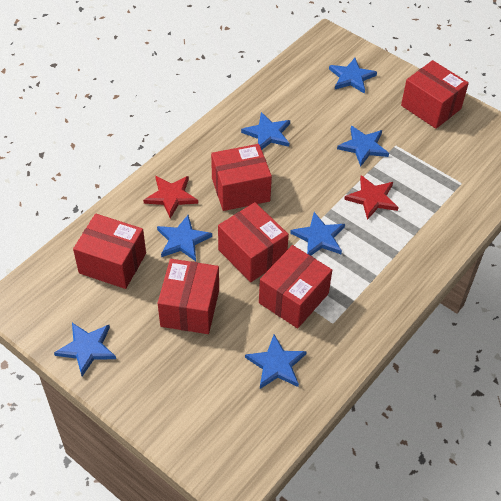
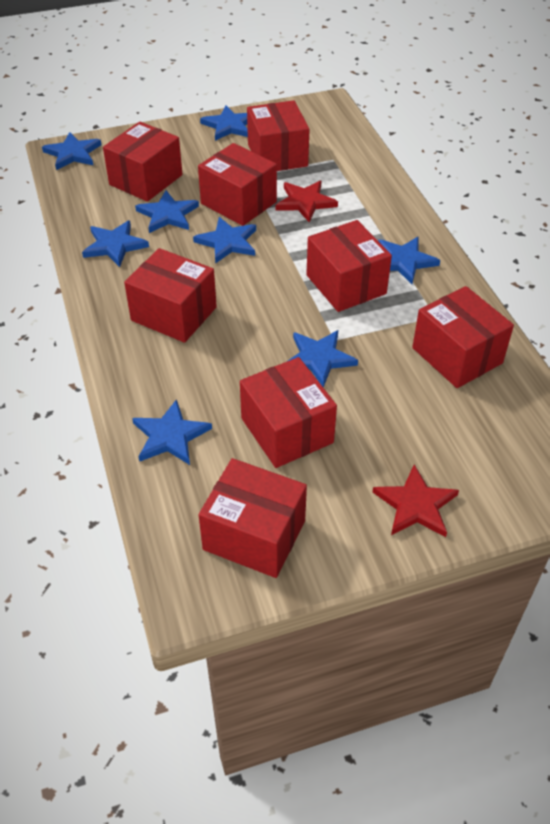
blue star: [54,323,116,377] [157,215,212,261] [241,112,290,150] [245,335,307,389] [290,212,345,255] [329,58,377,94] [337,126,389,167] = 7 -> [42,132,102,170] [82,220,149,267] [132,399,212,465] [135,190,199,233] [193,217,256,264] [200,105,248,141] [288,330,358,388] [378,237,440,284] = 8
red box: [73,214,146,289] [158,259,219,334] [211,144,272,211] [218,202,289,282] [259,245,332,328] [401,60,469,129] = 6 -> [103,122,183,202] [124,248,217,343] [198,143,277,226] [199,458,307,578] [240,357,337,468] [247,100,309,171] [306,220,392,312] [412,286,514,388] = 8

